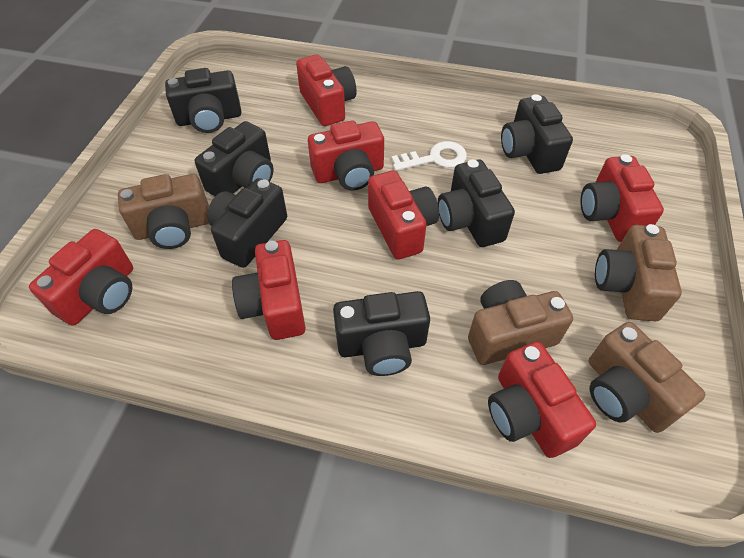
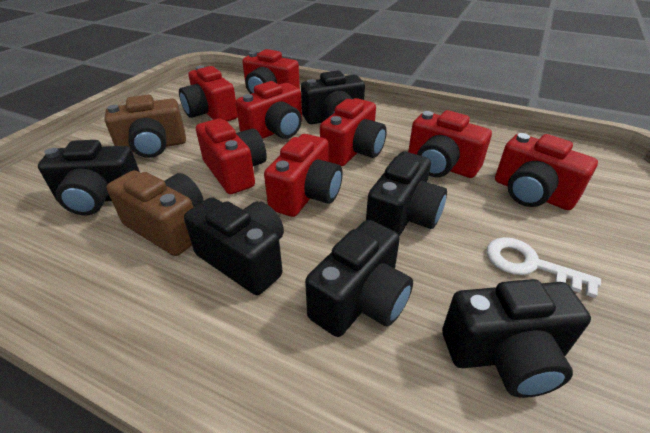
brown camera: [118,174,209,249] [468,280,573,365] [589,322,706,433] [595,224,682,321] = 4 -> [105,95,186,158] [107,170,203,256] = 2
red camera: [29,229,133,326] [232,240,306,340] [296,54,357,126] [308,121,384,191] [368,170,439,260] [488,341,596,458] [580,154,664,242] = 7 -> [179,65,238,122] [196,119,267,194] [236,81,302,139] [242,49,300,94] [264,134,343,217] [320,98,387,167] [408,110,492,178] [495,133,598,210] = 8

